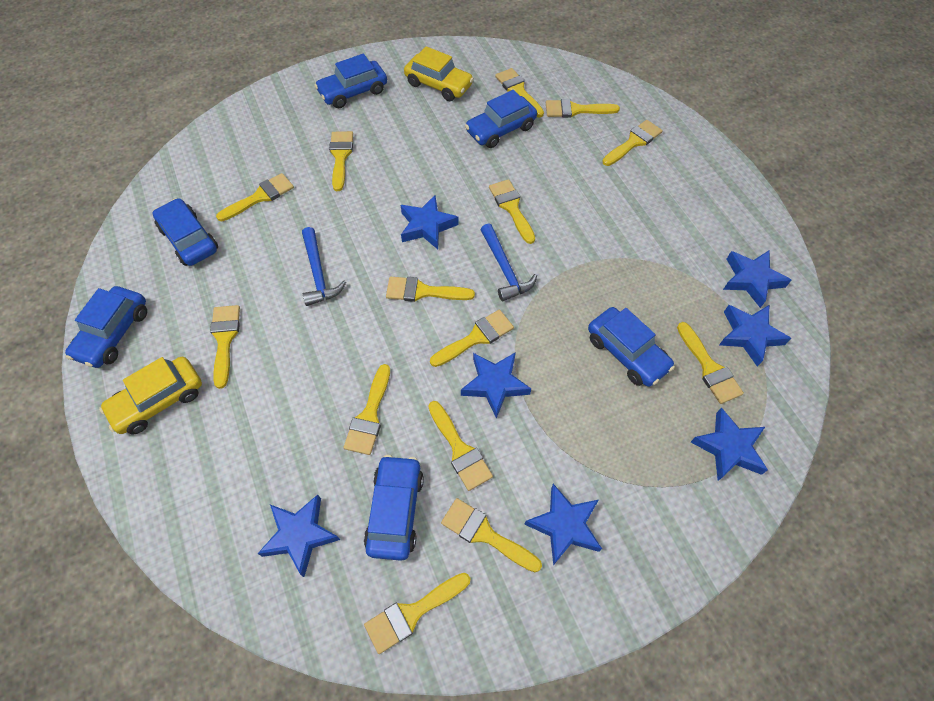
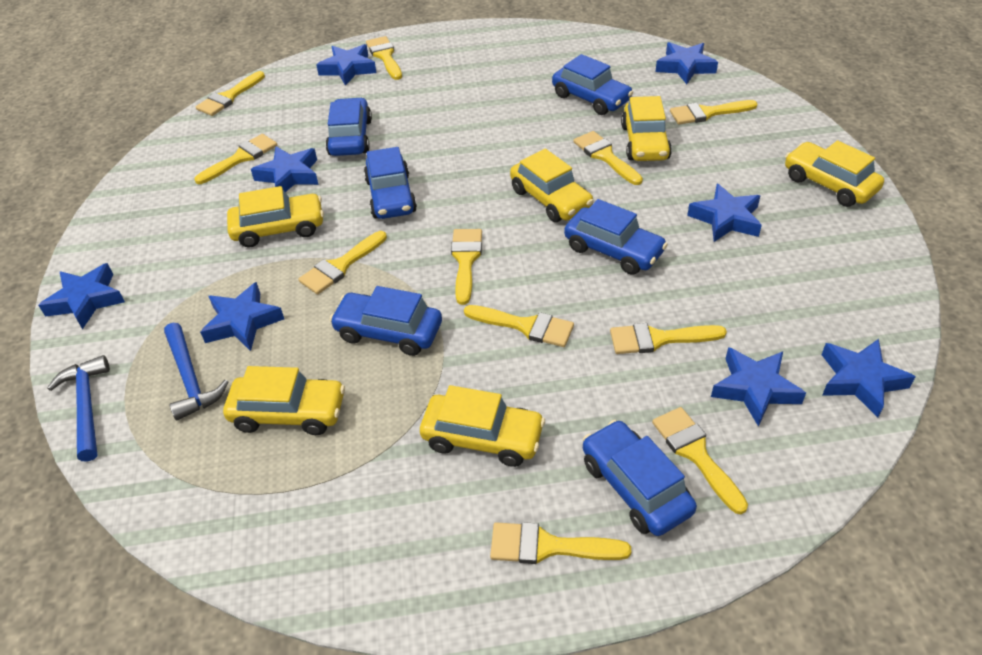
blue star: [258,495,340,577] [401,195,459,249] [461,352,531,419] [524,484,602,566] [691,408,768,481] [719,305,791,367] [723,250,791,308] = 7 -> [38,263,125,329] [200,282,284,351] [251,146,319,192] [316,44,376,86] [655,42,718,84] [687,184,762,242] [711,347,806,427] [821,339,916,417] = 8
yellow brush: [210,305,240,389] [216,173,294,221] [329,131,353,191] [343,364,390,455] [364,573,471,654] [386,277,475,302] [428,401,493,491] [430,310,514,367] [441,498,542,572] [489,179,535,244] [495,68,544,117] [546,99,620,118] [602,120,663,166] [677,322,744,404] = 14 -> [194,134,277,184] [196,71,265,116] [298,231,387,294] [366,36,402,80] [451,229,482,305] [464,305,574,347] [490,522,631,564] [573,131,643,185] [610,323,727,354] [652,407,748,514] [670,100,758,124] = 11
yellow car: [99,357,202,434] [404,46,474,101] = 2 -> [223,366,345,435] [227,186,324,247] [420,385,545,467] [510,149,594,222] [621,96,672,161] [785,141,884,207] = 6

